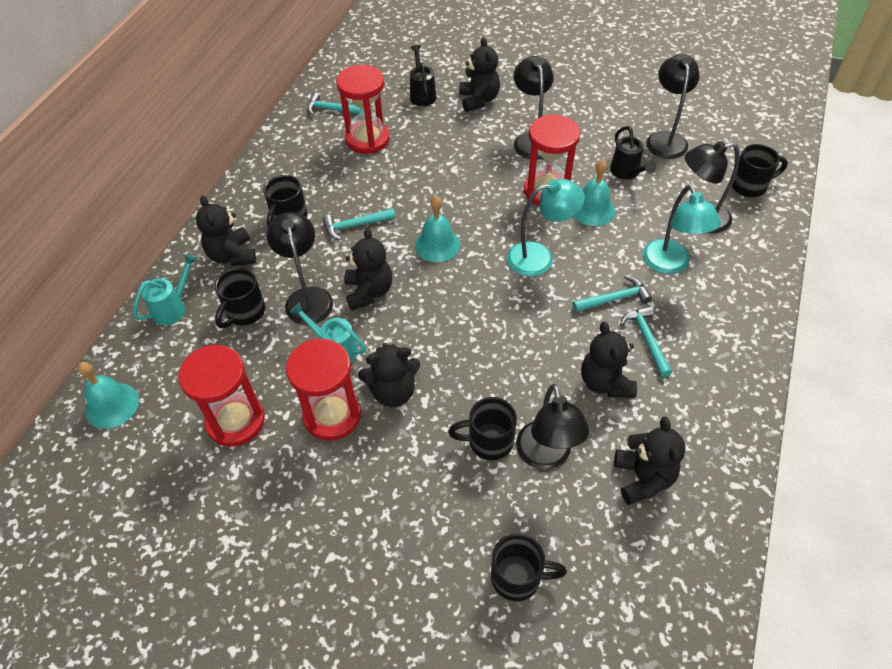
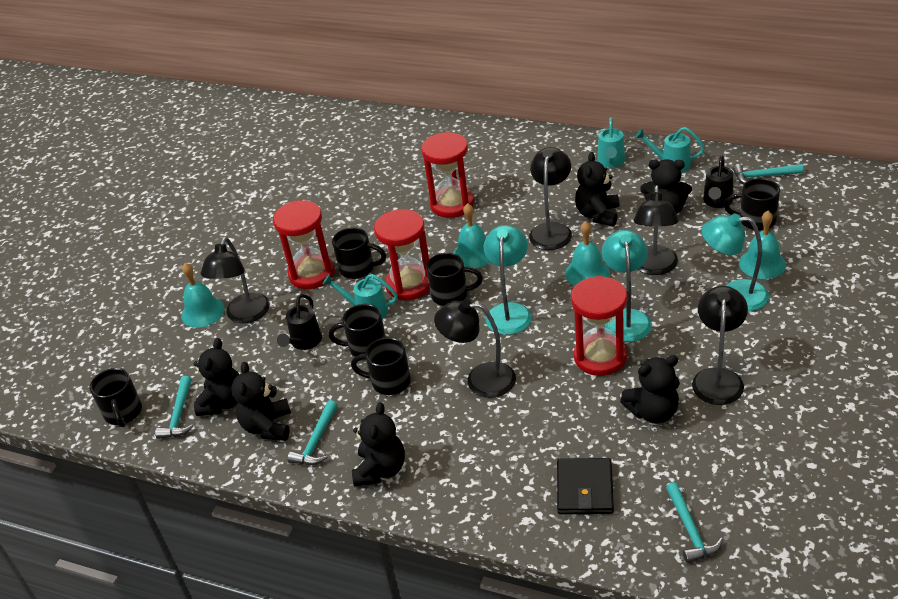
black mug: [215,268,265,328] [263,175,308,226] [448,397,517,460] [491,533,567,601] [732,144,788,197] = 5 -> [90,368,142,427] [328,304,386,357] [332,227,386,279] [351,337,411,395] [426,253,483,306] [724,178,780,231] = 6
black wallet: none = 0 -> [557,458,614,514] = 1
turquoise bell: [77,362,139,429] [415,196,460,262] [573,160,615,226] = 3 -> [181,263,225,328] [453,203,490,268] [565,221,610,286] [739,211,786,279] = 4
turquoise lamp: [507,179,585,277] [643,185,721,274] = 2 -> [484,225,532,335] [602,230,652,342] [701,213,769,311] = 3
turquoise watering can: [133,254,198,325] [290,302,366,363] = 2 -> [322,274,398,319] [597,117,625,168] [635,127,705,173] = 3

